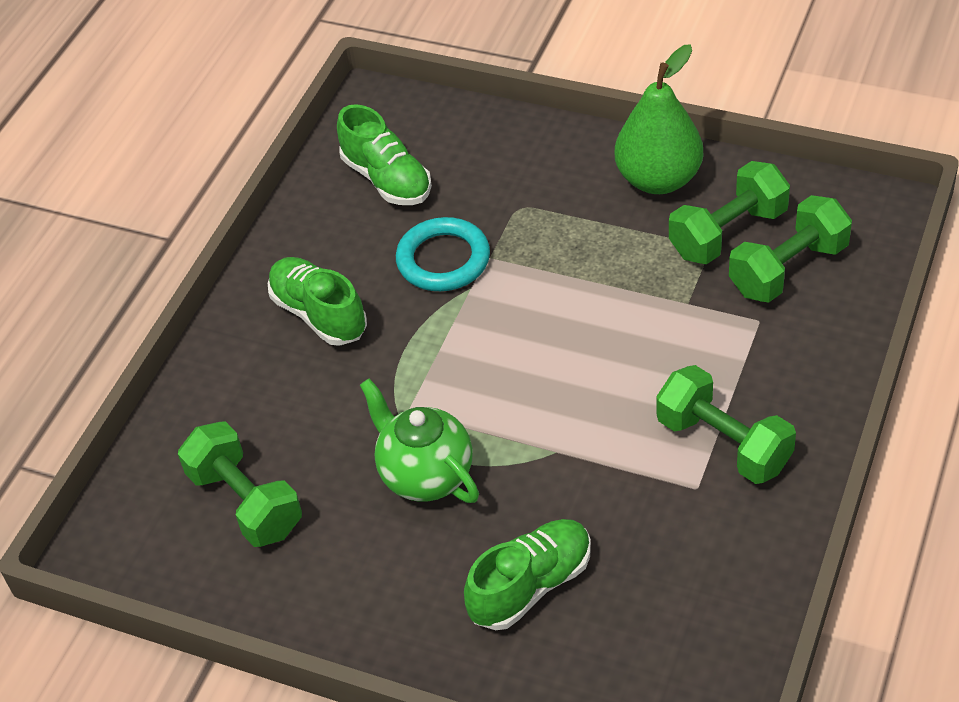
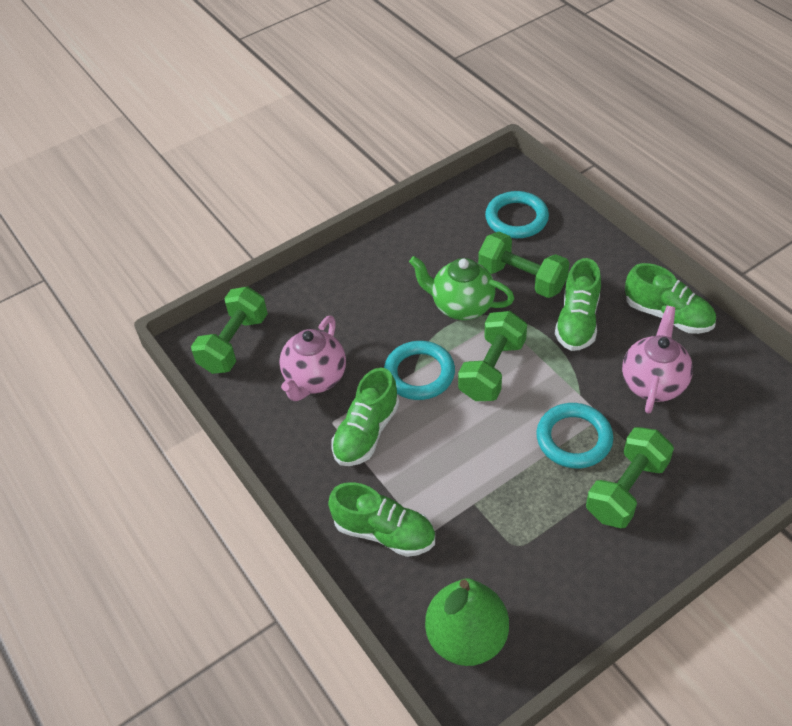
green shoe: [268,257,367,346] [337,104,432,205] [464,519,591,630] = 3 -> [328,482,435,557] [331,368,399,466] [555,258,601,351] [625,263,716,334] = 4
pink teapot: none = 0 -> [279,316,346,401] [622,306,693,414] = 2
turquoise ring: [396,217,490,291] = 1 -> [384,341,455,400] [485,191,549,238] [536,403,613,468] = 3

